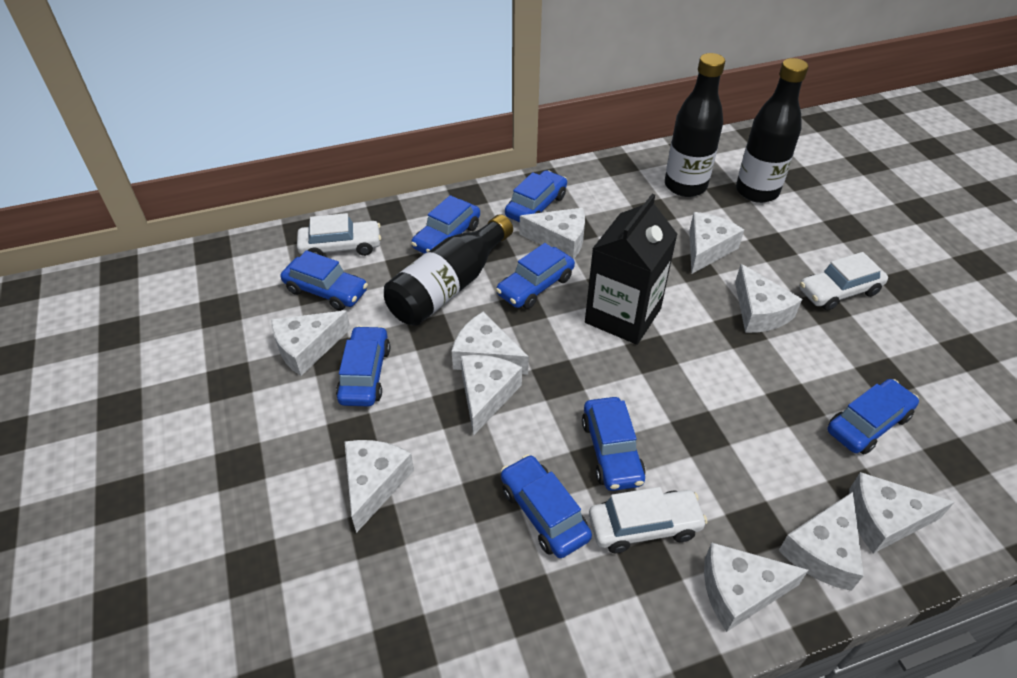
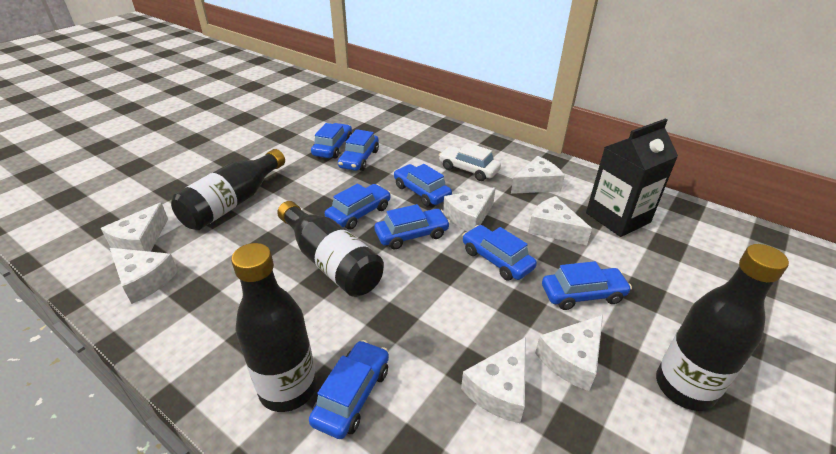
black bottle: [384,214,513,326] [665,53,725,197] [736,58,808,203] = 3 -> [171,149,285,230] [231,243,317,412] [277,201,384,297] [656,244,789,411] = 4
white car: [297,213,381,256] [589,487,707,553] [799,252,888,311] = 3 -> [439,143,501,181] = 1
white cheese: [271,310,351,376] [344,440,414,533] [452,312,529,375] [461,355,522,436] [519,208,585,259] [689,212,744,274] [704,543,809,632] [735,264,802,333] [779,492,864,591] [849,472,954,554] = 10 -> [101,202,168,252] [110,248,178,304] [443,187,495,232] [461,337,526,423] [511,156,565,194] [528,196,592,245] [535,315,603,391] = 7

